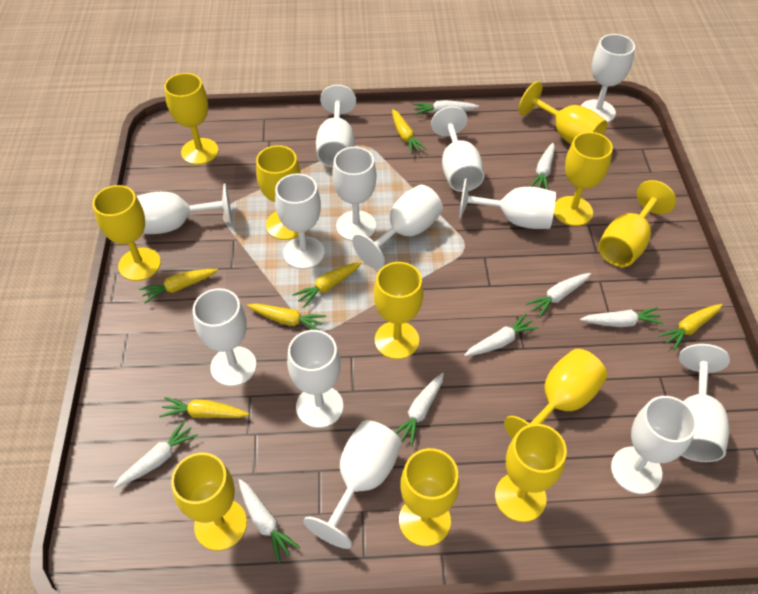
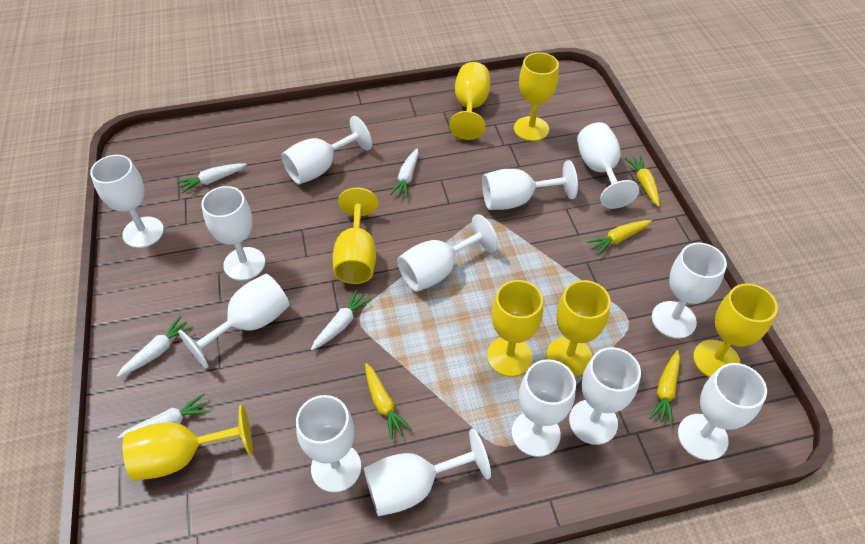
white carrot: [114,420,198,488] [238,479,300,563] [395,373,444,446] [413,100,479,115] [464,313,539,356] [526,273,591,317] [530,143,555,190] [580,307,664,327] = 8 -> [117,316,193,377] [118,394,210,439] [177,163,247,193] [311,289,372,350] [390,148,419,198] = 5
yellow carrot: [139,269,218,303] [159,397,249,418] [247,303,326,330] [292,262,362,308] [392,109,427,154] [658,304,722,350] = 6 -> [365,363,412,440] [587,220,652,255] [625,156,660,207] [649,350,680,426] = 4
yellow goblet: [92,185,161,281] [164,73,219,165] [171,452,247,551] [256,145,301,240] [374,262,423,359] [399,448,459,547] [495,424,567,522] [504,349,607,439] [518,81,607,144] [554,132,613,226] [598,180,676,267] = 11 -> [123,405,253,481] [333,188,378,284] [449,62,490,140] [487,280,543,377] [514,53,559,141] [547,280,611,377] [693,283,778,377] = 7

